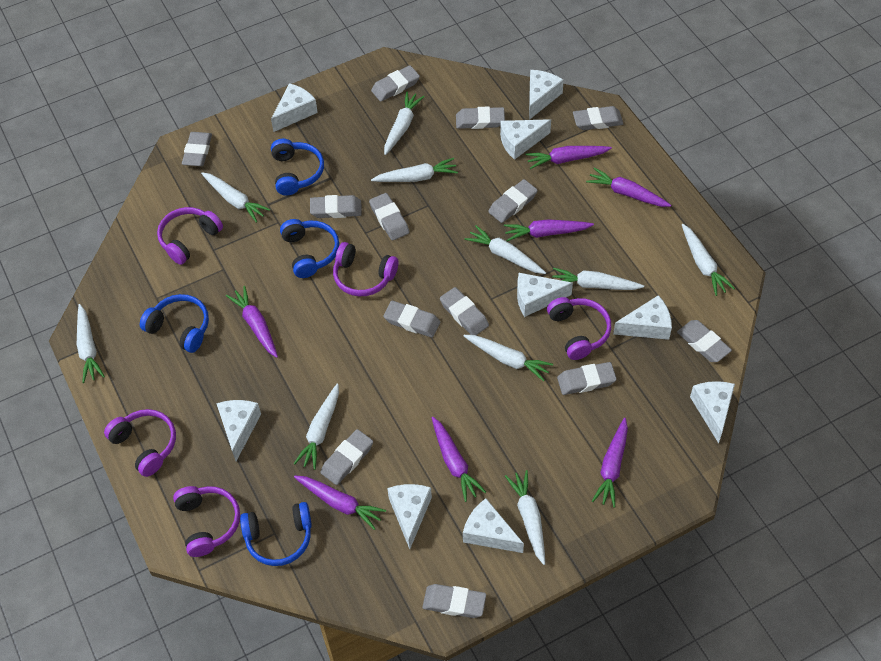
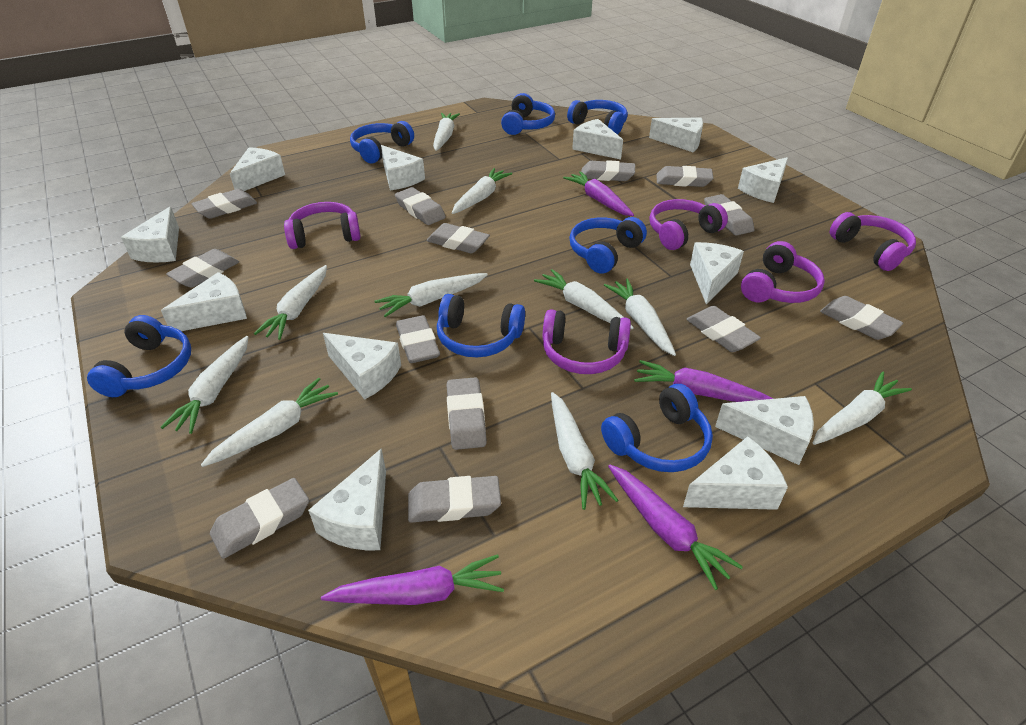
blue headphones: [140,294,209,353] [240,502,312,566] [271,139,324,196] [280,219,339,278] = 4 -> [87,315,191,397] [350,121,414,164] [437,294,525,357] [501,93,555,135] [567,100,628,135] [569,217,647,274] [601,384,713,472] = 7
purple carrot: [226,286,278,358] [294,476,386,530] [432,417,486,502] [504,219,594,241] [525,146,612,169] [586,168,671,207] [592,418,628,507] = 7 -> [321,554,504,605] [563,171,634,216] [608,464,743,590] [634,360,774,402] = 4
white cheese: [216,400,261,461] [271,83,318,132] [387,484,432,549] [463,499,524,553] [500,119,551,160] [517,273,573,317] [529,70,564,120] [613,295,672,340] [690,381,735,443] = 9 -> [121,206,179,262] [161,272,247,331] [230,147,285,191] [308,448,386,550] [323,333,401,400] [381,145,425,191] [572,119,623,160] [649,118,703,152] [683,436,788,510] [690,242,744,304] [715,396,814,465] [738,157,788,203] = 12

